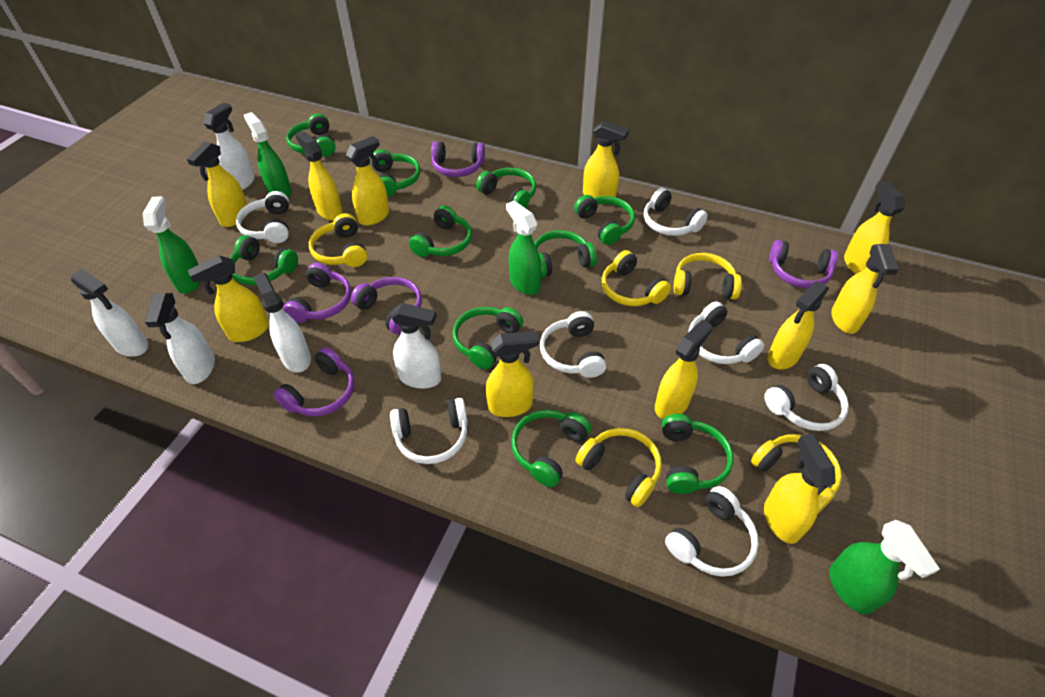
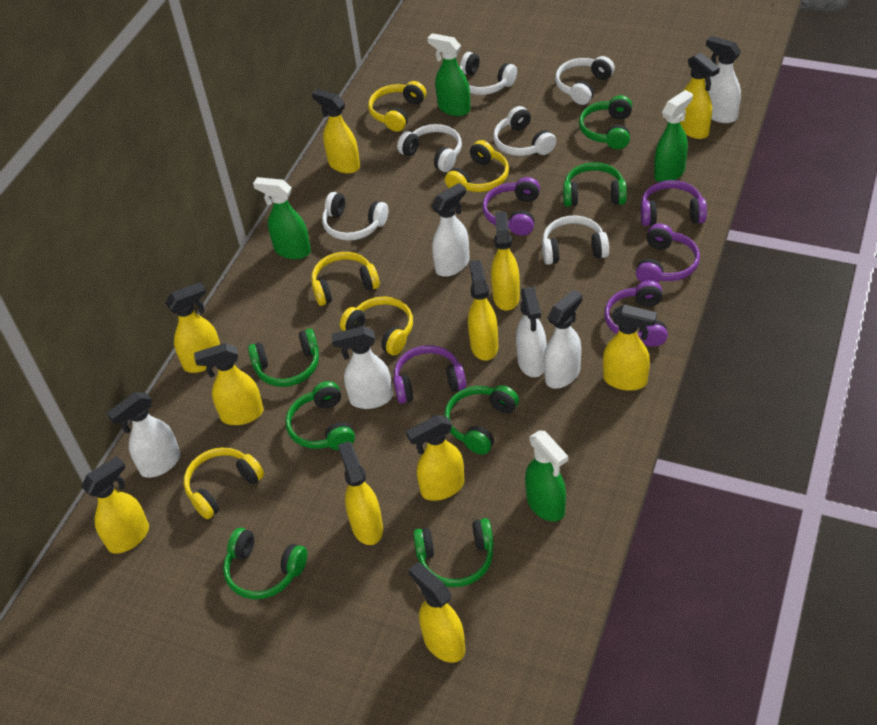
green headphones: [230,235,298,285] [286,113,336,157] [371,149,420,197] [409,205,472,257] [452,307,523,370] [476,168,536,208] [511,410,591,487] [534,230,597,278] [574,195,635,245] [662,414,733,494] = 10 -> [223,528,307,599] [248,328,319,387] [285,381,355,450] [413,518,494,587] [444,385,519,455] [563,162,627,207] [579,95,632,149] = 7
white headphones: [236,191,289,243] [390,398,468,464] [540,311,606,378] [644,188,708,236] [665,486,759,577] [688,301,764,364] [764,364,849,431] = 7 -> [322,192,388,241] [397,124,462,172] [460,52,517,95] [493,106,556,156] [542,216,609,265] [555,56,615,105] = 6
white spray bottle: [71,269,148,357] [145,293,215,384] [204,103,255,190] [253,273,311,372] [391,303,441,389] = 5 -> [107,392,180,478] [331,326,393,409] [432,183,469,277] [516,287,547,377] [544,290,583,389] [706,36,741,123] = 6

